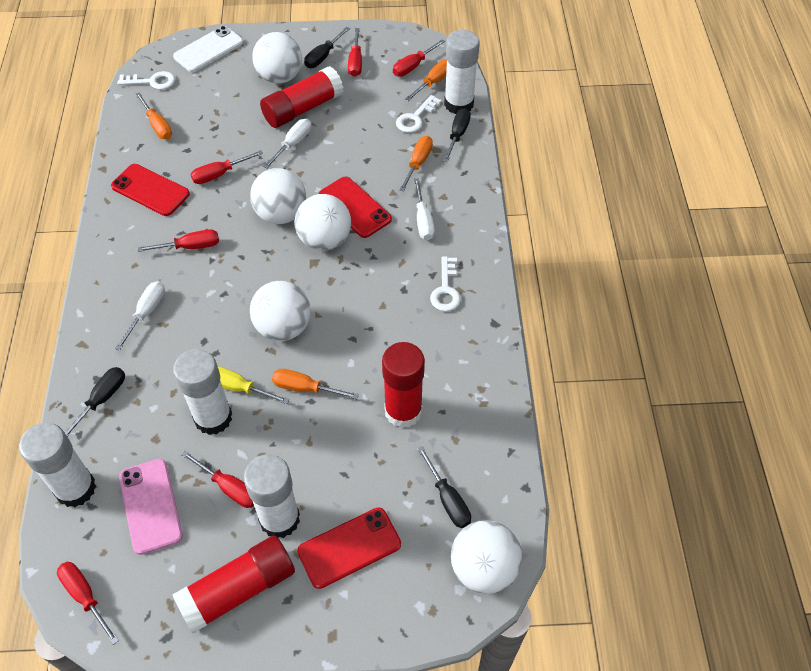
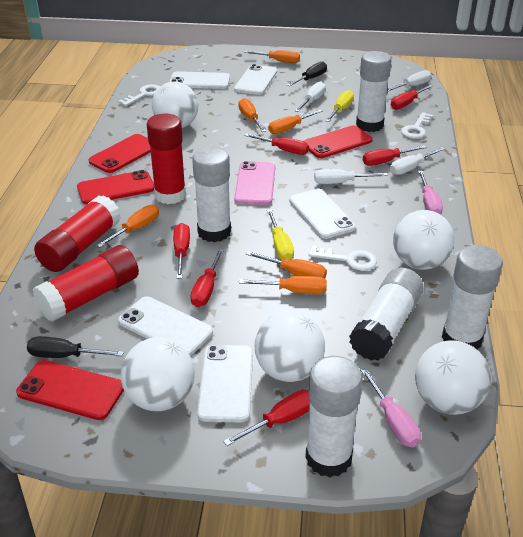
black screwdriver: [64,367,125,437] [304,27,350,68] [417,446,471,528] [443,108,471,162] = 4 -> [27,336,124,358] [287,62,327,86] = 2
orange screwdriver: [135,92,172,139] [272,369,359,399] [400,136,433,191] [405,59,447,101] = 4 -> [96,205,159,247] [238,98,266,132] [239,276,327,294] [244,50,300,63] [246,251,327,279] [268,110,323,134] = 6
pink screwdriver: none = 0 -> [360,368,421,447] [418,171,443,214] = 2
red phone: [111,164,190,216] [297,508,401,589] [319,177,392,238] = 3 -> [16,360,124,420] [77,170,154,204] [88,134,151,173] [304,125,373,158] = 4
white glue stick: [19,423,96,507] [173,349,232,435] [244,454,300,538] [444,30,480,114] = 4 -> [192,147,231,242] [305,356,363,477] [349,268,424,361] [356,51,391,132] [442,245,503,349] = 5
white phone: [173,26,243,72] = 1 -> [118,296,213,356] [169,71,230,89] [197,345,253,423] [234,64,277,95] [289,189,356,239] = 5
white screwdriver: [115,281,165,351] [263,119,311,169] [414,178,435,240] = 3 -> [295,81,326,112] [314,169,388,184] [387,70,431,92] [390,147,445,175] = 4
yellow screwdriver: [218,366,289,404] = 1 -> [267,210,294,260] [325,90,354,122] = 2

